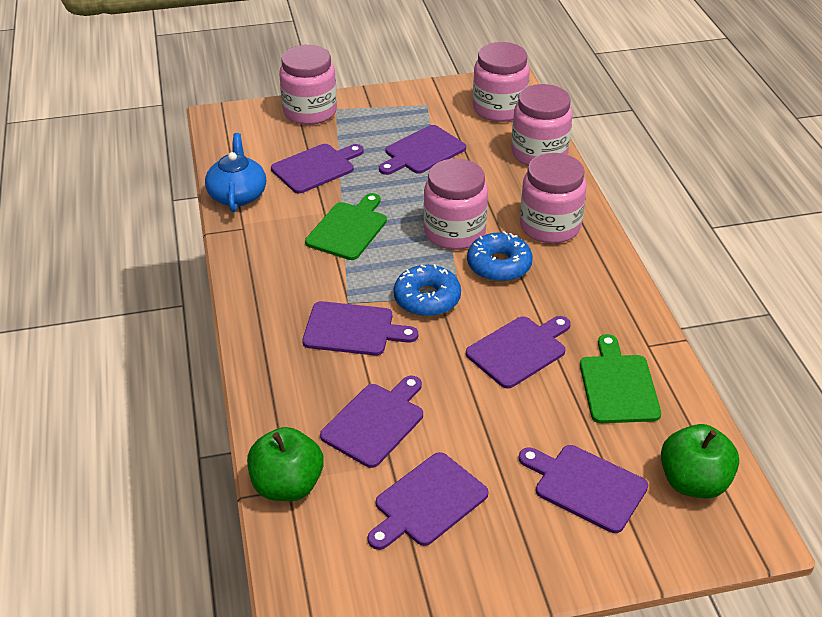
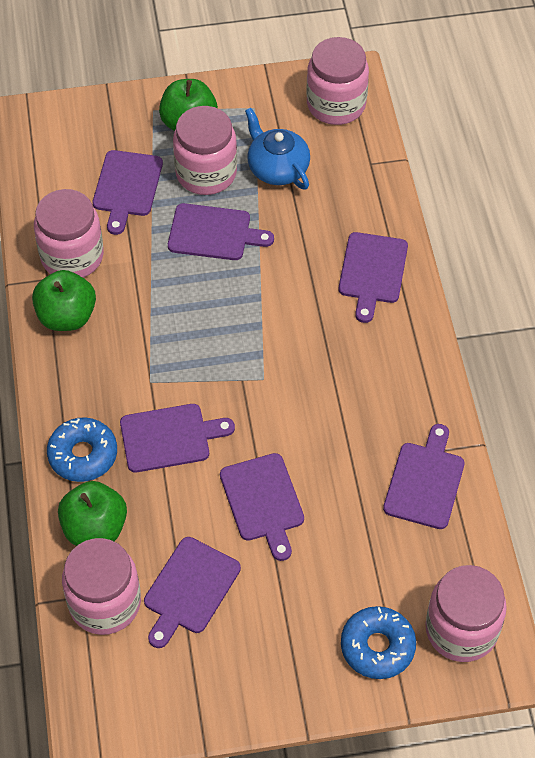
green apple: [247,427,324,501] [661,424,739,499] = 2 -> [32,270,96,331] [58,481,127,546] [159,79,218,131] = 3
green cutting board: [305,193,387,260] [580,334,661,423] = 2 -> none = 0

